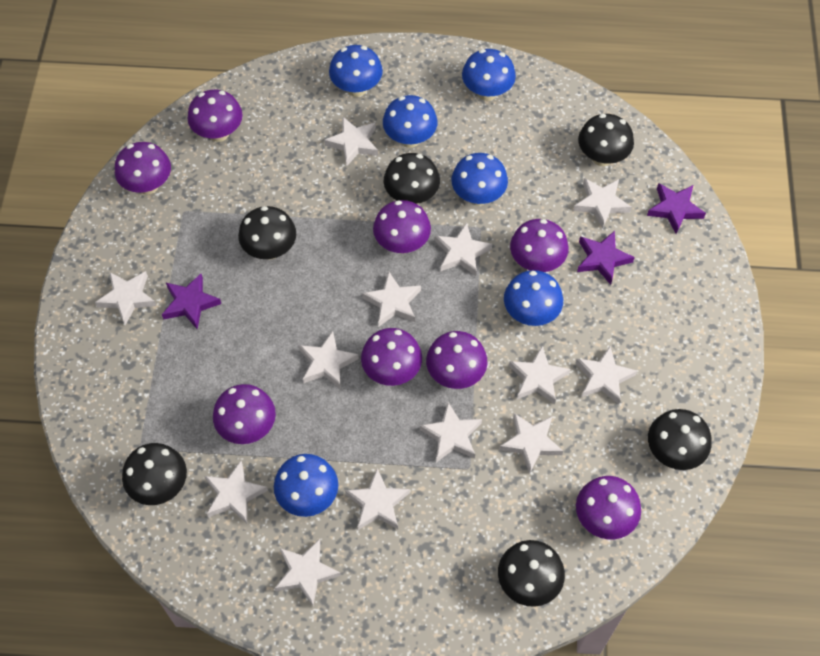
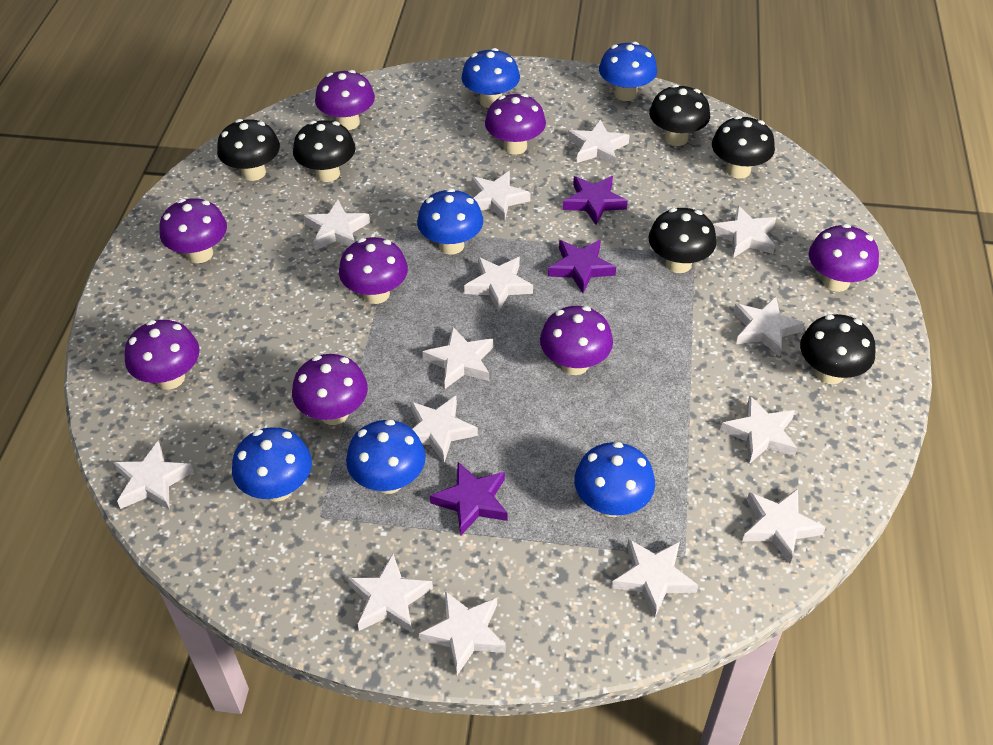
white star: [95,271,156,325] [205,461,268,524] [275,539,341,606] [299,331,359,389] [324,117,378,167] [345,468,410,530] [362,272,421,326] [420,402,482,462] [435,223,492,276] [499,413,563,473] [509,346,571,404] [573,178,632,229] [576,346,637,404] = 13 -> [113,440,194,510] [304,200,370,250] [348,554,433,633] [410,396,478,463] [419,591,506,675] [422,327,493,389] [464,257,533,312] [472,171,530,222] [568,119,630,166] [612,539,698,617] [713,205,776,258] [720,396,797,464] [734,297,805,357] [743,489,826,563] = 14

